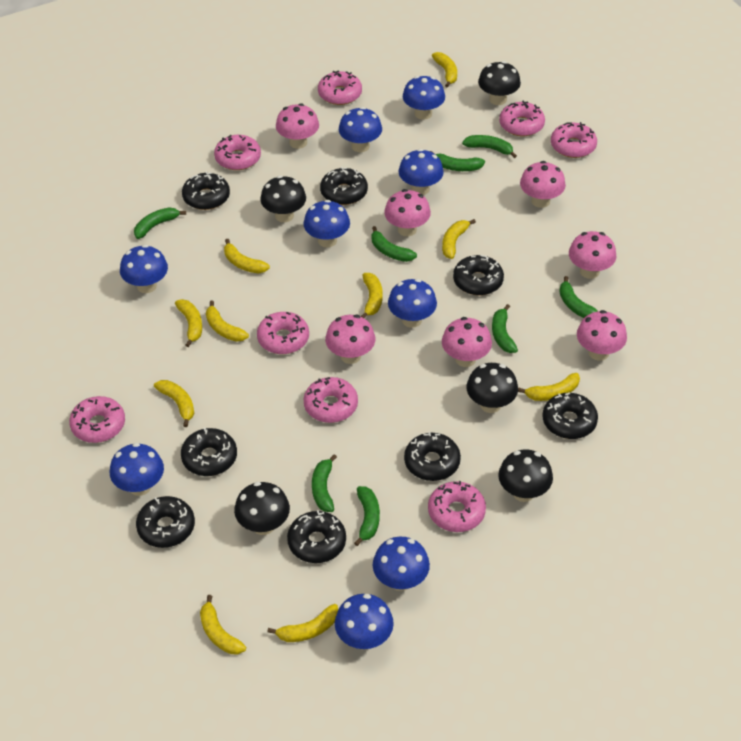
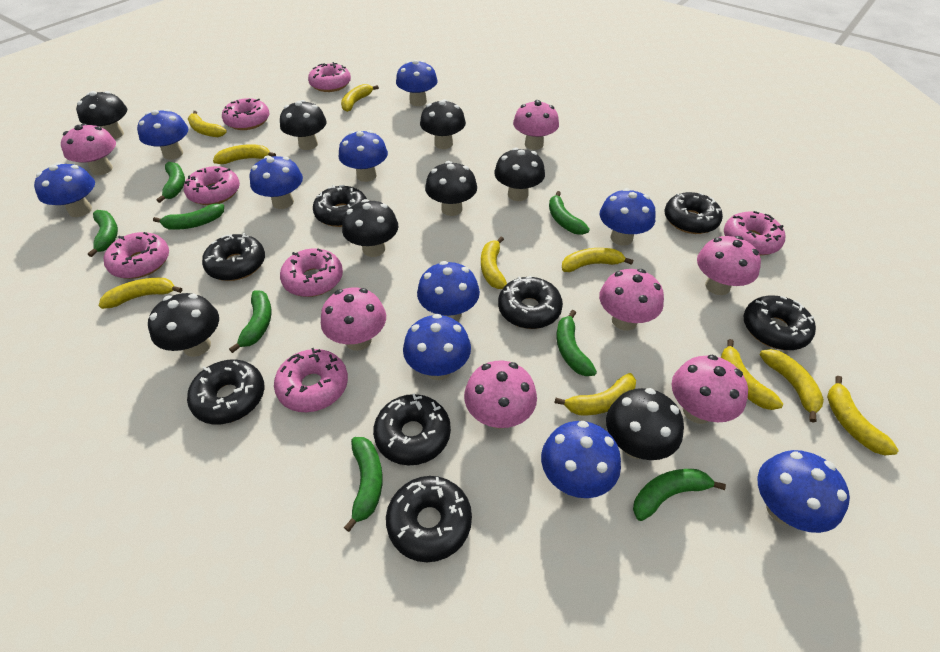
black mushroom: [234,482,290,535] [260,175,306,222] [466,363,518,413] [478,61,521,105] [498,449,553,502] = 5 -> [76,91,127,139] [148,293,219,357] [280,100,327,150] [342,199,399,257] [420,99,466,149] [425,161,477,216] [494,147,545,201] [606,388,684,460] = 8
blue mushroom: [110,443,164,496] [120,245,168,293] [304,200,350,247] [335,594,394,650] [339,107,382,152] [373,537,430,591] [388,279,437,328] [399,149,444,195] [403,76,445,120] = 9 -> [34,163,95,217] [137,109,188,160] [250,156,303,209] [339,130,388,182] [396,60,438,106] [403,314,471,380] [417,261,480,321] [541,421,621,498] [600,188,656,246] [757,450,850,533] = 10
pink donut: [69,396,125,443] [214,135,261,170] [257,312,309,354] [304,377,358,423] [318,71,362,105] [428,481,486,532] [499,100,545,136] [551,122,597,158] = 8 -> [104,232,169,279] [184,166,240,205] [222,98,269,130] [274,348,348,412] [280,248,343,297] [308,62,351,92] [724,211,785,255] = 7

